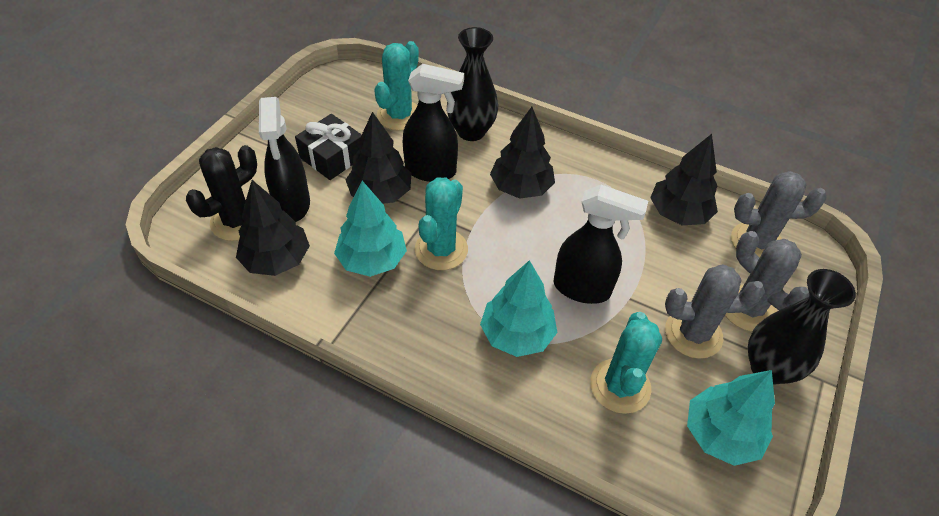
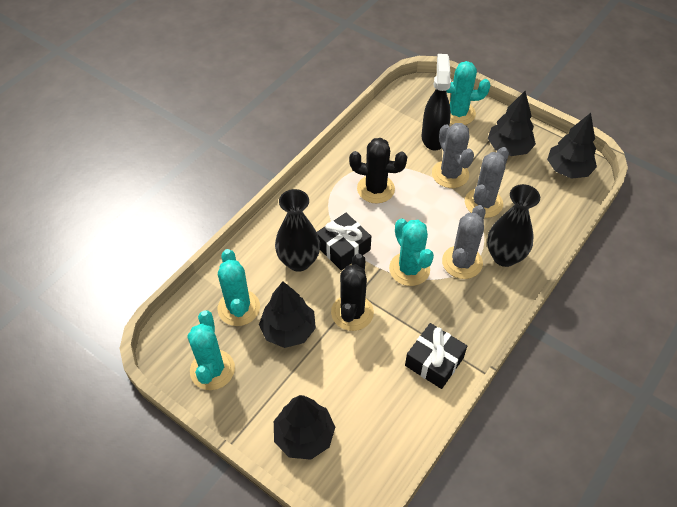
black cactus: [186,145,257,241] = 1 -> [331,254,374,331] [349,138,407,203] = 2
black gift: [295,114,362,180] = 1 -> [317,213,371,270] [405,323,467,389] = 2
black spray bottle: [259,97,310,222] [403,64,464,182] [554,185,648,304] = 3 -> [422,54,451,151] = 1
turquoise cactus: [374,41,419,131] [415,177,468,270] [590,312,662,414] = 3 -> [188,310,235,390] [218,249,260,326] [389,218,434,286] [446,61,490,125] = 4
turquoise tree: [334,181,407,277] [480,260,557,357] [687,370,775,466] = 3 -> none = 0

